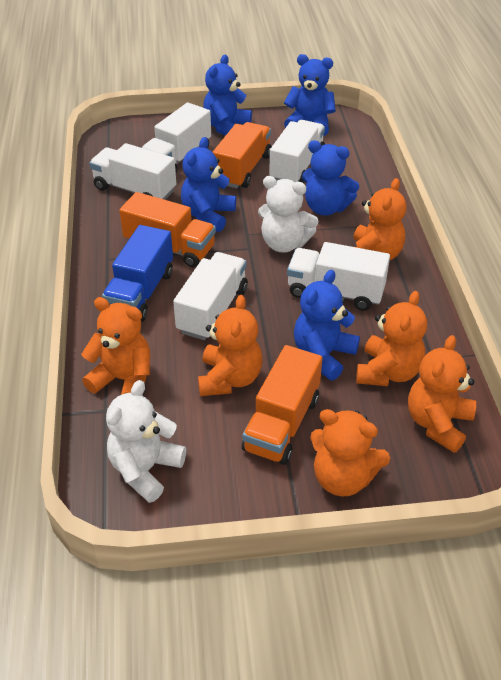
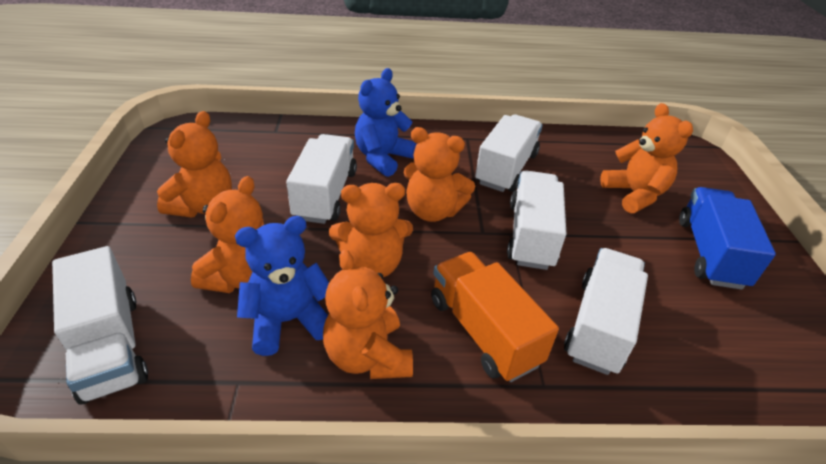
blue teddy bear: [181,137,236,232] [203,55,252,136] [284,54,336,136] [294,269,360,381] [302,140,359,216] = 5 -> [235,216,329,356] [355,68,417,177] = 2
orange truck: [119,192,216,267] [213,122,272,188] [242,345,322,465] = 3 -> [431,252,559,382] = 1
white teddy bear: [106,380,186,503] [258,176,318,253] = 2 -> none = 0

